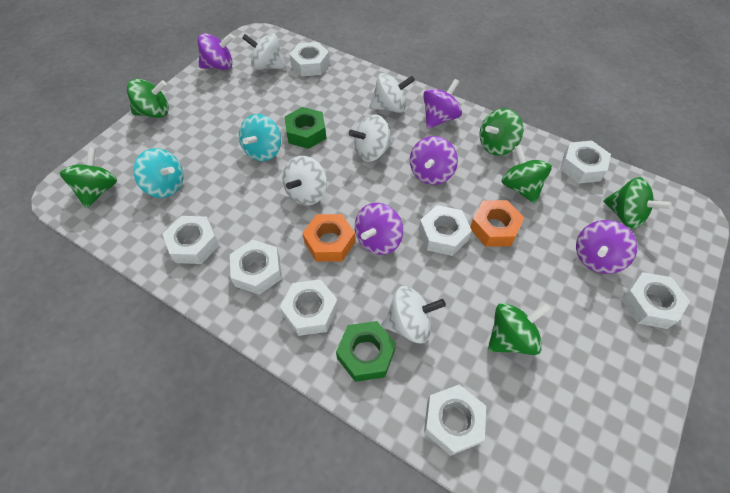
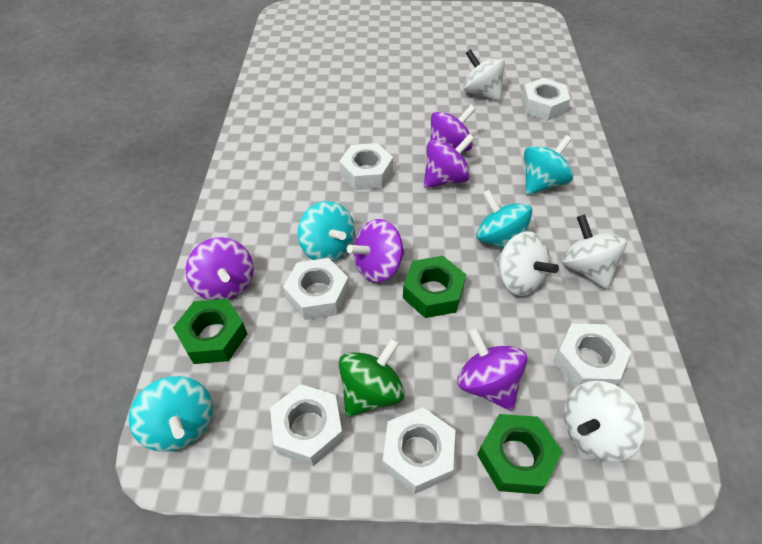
green nut: [285,107,326,149] [336,321,396,382] = 2 -> [173,299,247,364] [403,256,466,318] [477,414,562,494] = 3
green spinning top: [60,147,117,208] [127,79,169,118] [479,108,523,156] [488,303,551,355] [502,145,552,204] [603,177,672,229] = 6 -> [339,338,405,417] = 1
orange nut: [302,214,355,262] [470,200,524,247] = 2 -> none = 0
turquoise spinning top: [133,148,184,198] [239,114,281,162] = 2 -> [129,376,213,452] [298,201,355,262] [476,190,532,249] [524,135,573,195] = 4
white nut: [163,216,219,264] [230,240,282,295] [280,279,338,336] [289,42,330,76] [419,205,472,256] [424,385,486,456] [560,141,611,184] [621,272,690,329] = 8 -> [270,384,344,466] [283,258,349,320] [339,143,393,190] [383,407,455,494] [521,78,570,121] [553,324,631,388] = 6
white spinning top: [242,33,286,70] [282,156,327,205] [349,114,392,162] [369,73,415,113] [381,286,446,343] = 5 -> [463,49,505,101] [496,231,559,296] [562,214,627,289] [564,381,644,462] = 4

